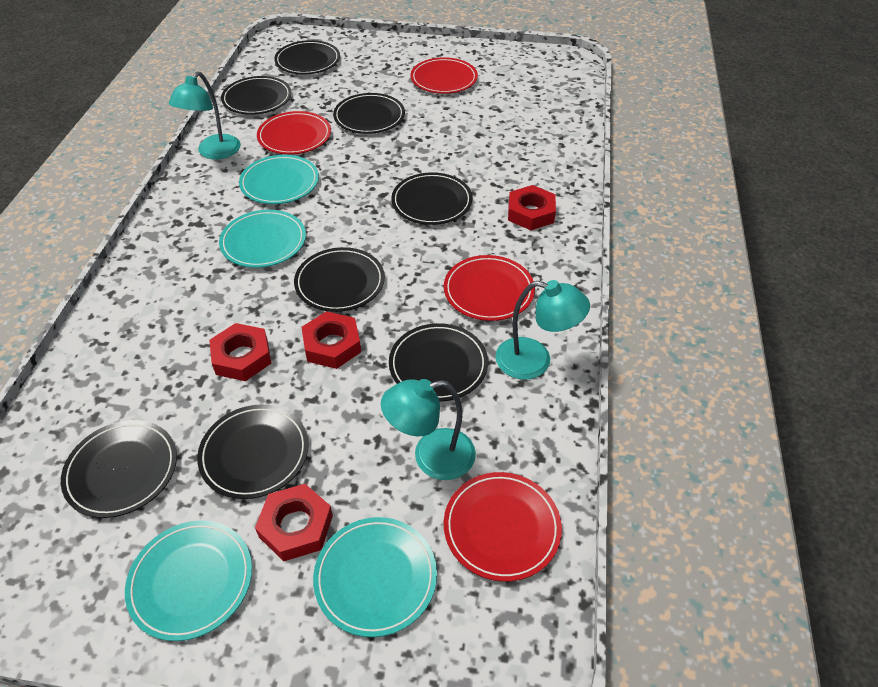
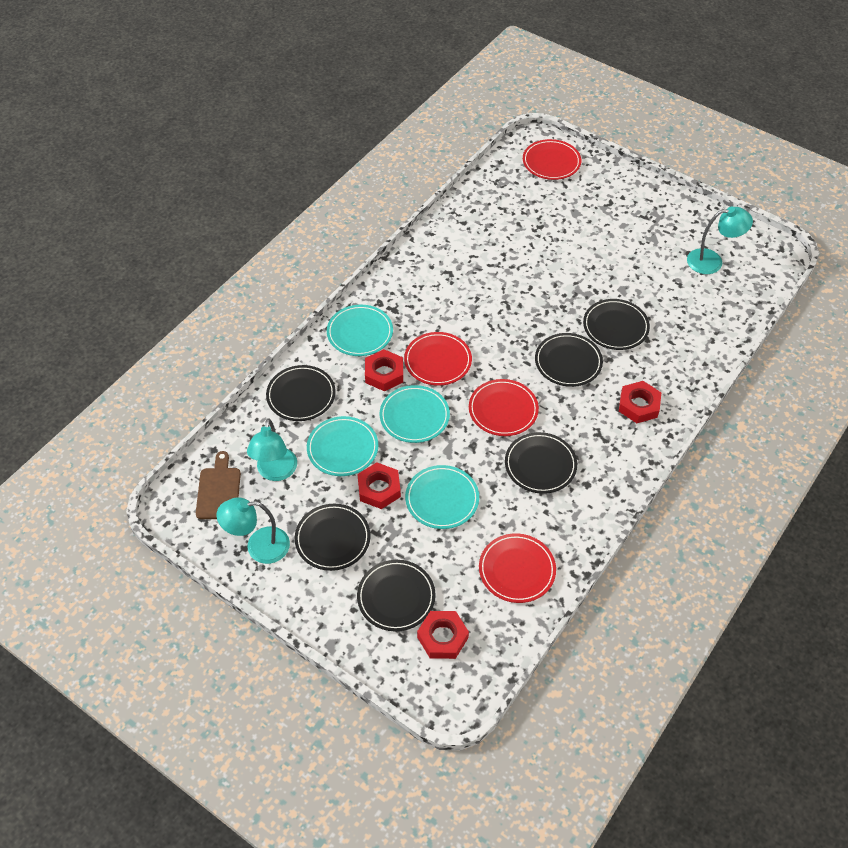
black plate: [61,420,177,518] [197,405,309,499] [221,76,292,115] [274,40,340,74] [294,247,385,312] [333,93,405,134] [389,323,488,402] [391,172,473,225] = 8 -> [266,365,336,421] [295,504,371,571] [357,560,436,631] [505,432,577,494] [535,333,603,387] [583,299,650,350] = 6
brown cutting board: none = 0 -> [196,451,241,519] = 1

